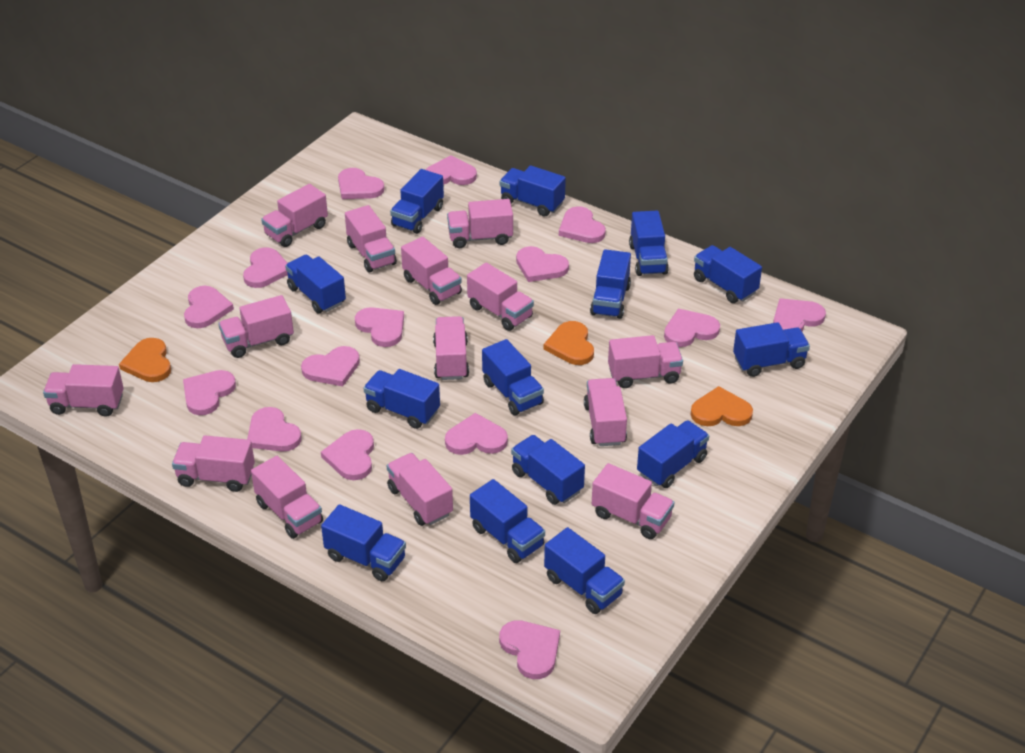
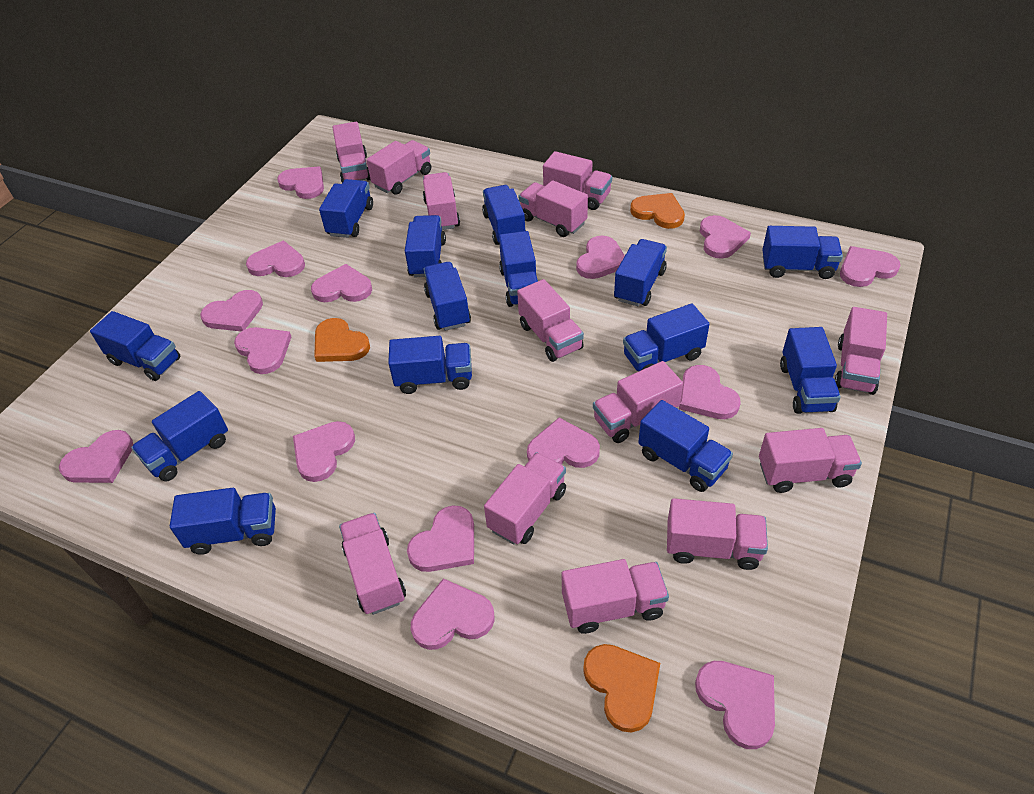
pink truck: [43,364,124,417] [172,435,255,492] [218,295,294,358] [251,456,323,539] [261,184,328,247] [345,205,397,272] [387,453,453,526] [401,237,462,305] [433,316,469,380] [447,199,513,248] [467,263,534,331] [584,378,627,446] [592,463,674,539] [608,335,683,388] = 14 -> [332,122,371,183] [339,513,406,615] [366,140,431,195] [423,172,460,230] [484,452,566,545] [517,279,584,362] [519,180,588,237] [543,151,612,210] [562,559,669,634] [593,361,683,443] [667,498,768,570] [759,428,862,493] [835,307,887,395] = 13

